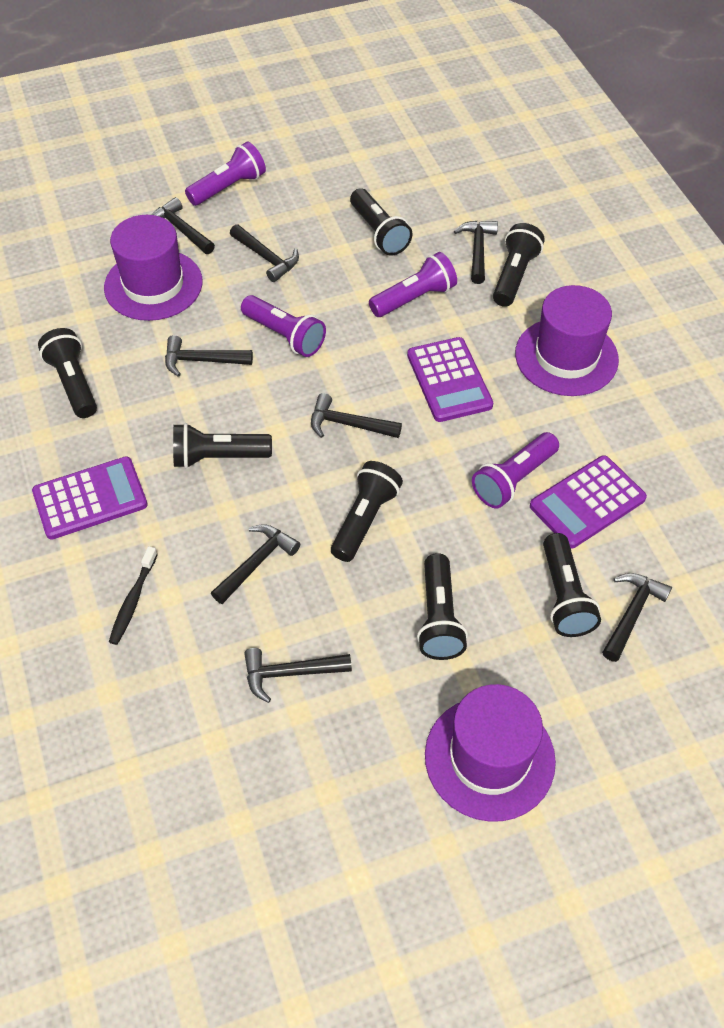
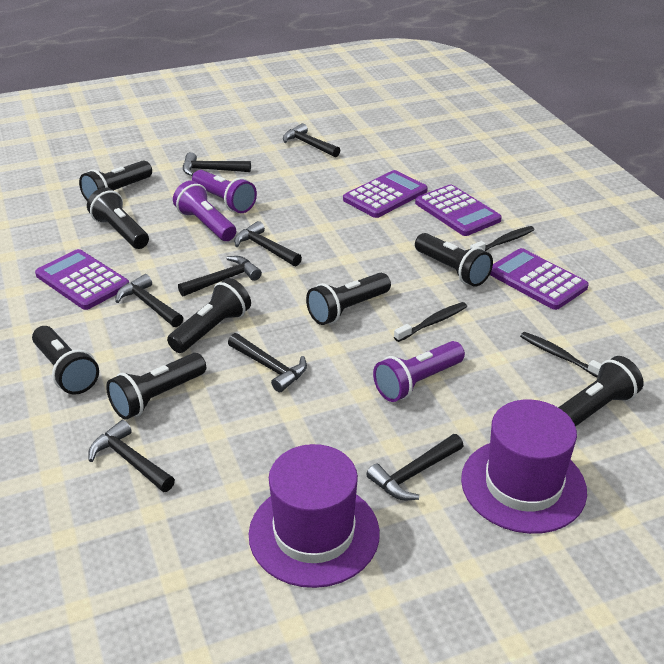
black flashlight: [38,328,97,418] [173,423,272,468] [331,461,403,562] [350,188,412,256] [417,553,468,660] [493,223,545,307] [543,533,601,637] = 7 -> [32,326,99,395] [79,160,152,201] [87,187,149,249] [106,353,206,419] [167,278,251,353] [306,273,391,325] [415,233,493,287] [558,356,644,427] = 8
black toothbrush: [109,546,158,645] = 1 -> [394,302,467,342] [470,226,535,251] [520,332,601,377] = 3
purple calculator: [32,456,148,540] [407,337,493,422] [530,455,647,548] = 3 -> [35,249,129,310] [343,170,428,218] [415,184,502,236] [490,248,589,310] = 4
purple flashlight: [185,142,266,206] [241,295,326,357] [369,252,457,317] [472,432,559,508] = 4 -> [173,181,236,241] [192,170,257,213] [373,341,465,402] = 3
purple hat: [104,215,203,321] [425,684,556,822] [515,285,619,396] = 3 -> [249,444,380,588] [461,399,587,534] = 2

